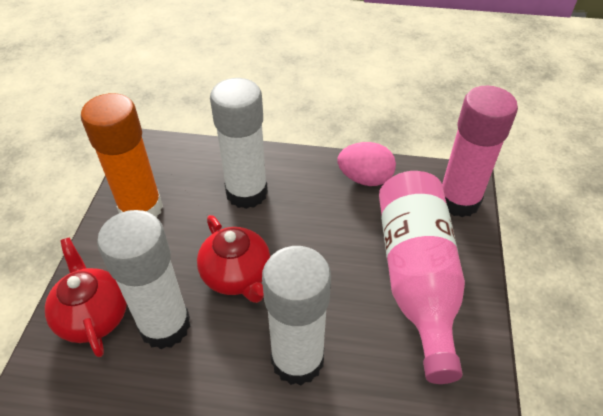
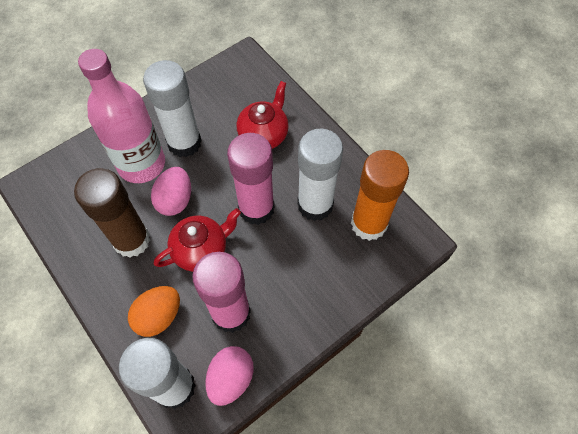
brown glue stick: none = 0 -> [74,168,150,258] = 1
orange egg: none = 0 -> [128,286,180,337] = 1
pink egg: [338,142,396,186] = 1 -> [151,167,191,216] [205,346,254,406] = 2
pink glue stick: [442,86,518,217] = 1 -> [192,252,251,333] [227,133,275,225] = 2

